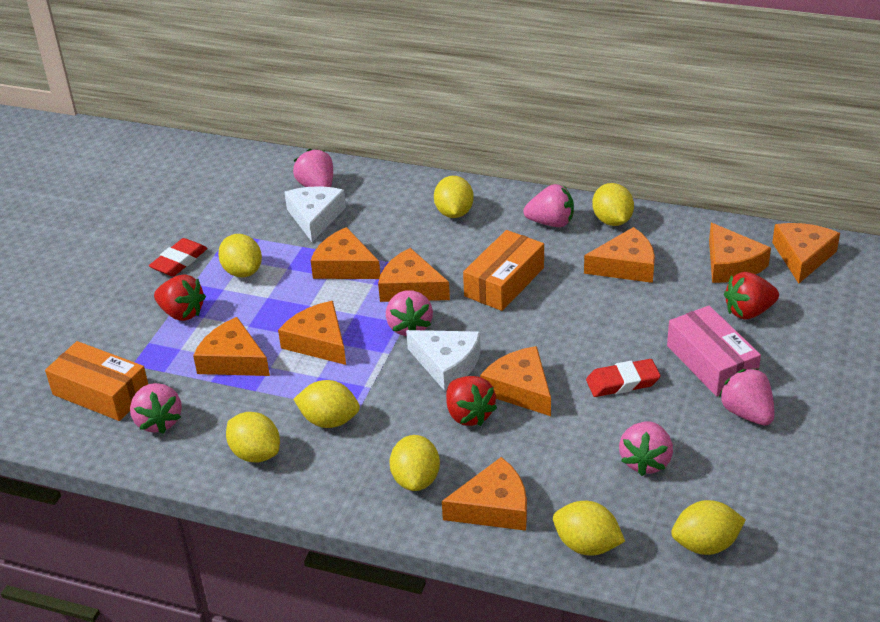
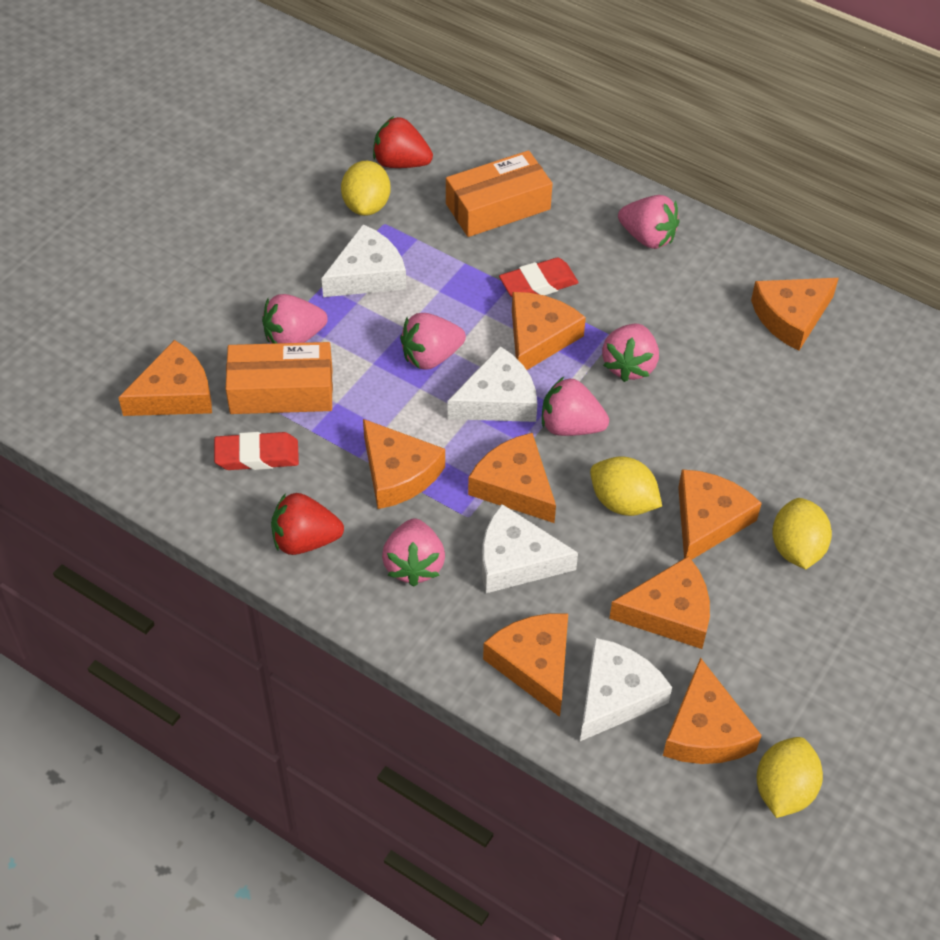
pink box: [667,306,761,397] = 1 -> none = 0
red strawberry: [154,274,206,321] [446,376,497,426] [724,272,779,320] = 3 -> [271,493,344,555] [373,116,433,168] = 2
white cheese: [285,186,346,242] [406,330,481,391] = 2 -> [321,224,406,297] [448,346,537,422] [482,504,578,593] [580,638,672,741] = 4
yellow lemon: [218,234,262,277] [226,412,280,462] [294,380,360,428] [389,435,440,491] [434,176,474,218] [553,501,625,555] [592,183,634,226] [671,500,746,555] = 8 -> [341,161,391,216] [590,457,662,516] [757,737,823,818] [772,498,832,569] = 4

